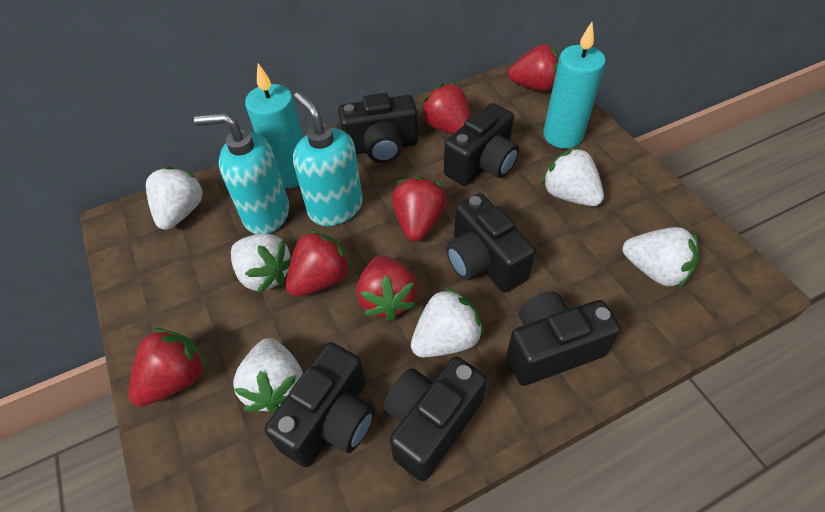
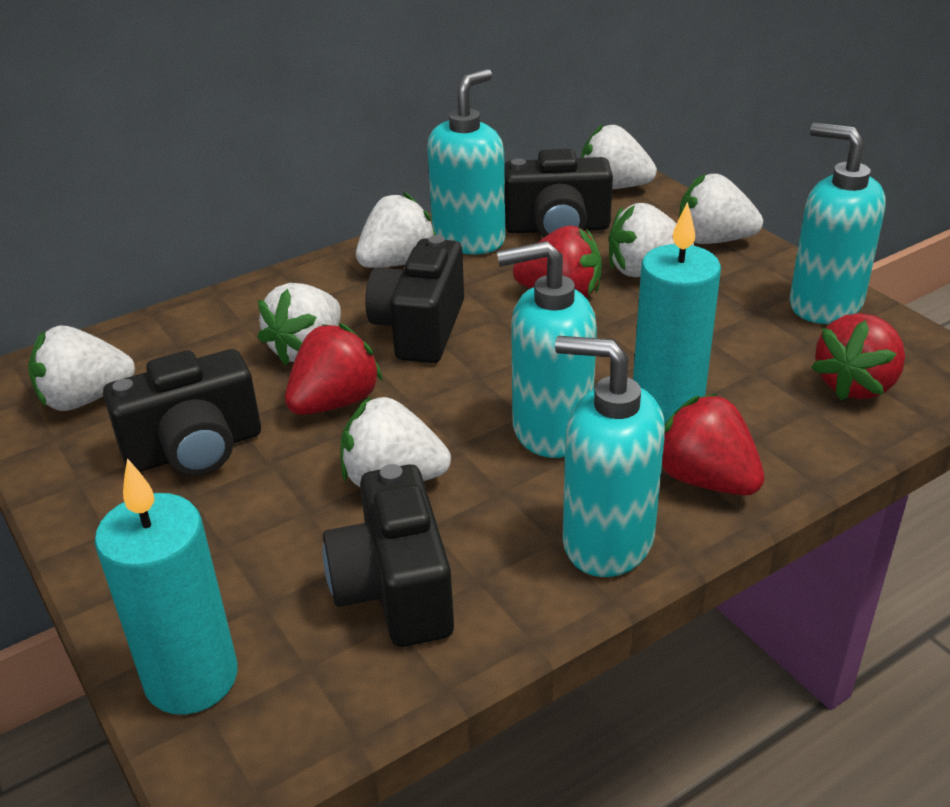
black camera: [265,342,375,467] [338,93,418,163] [384,356,487,481] [444,103,519,186] [446,193,536,292] [506,292,621,386] = 6 -> [103,349,261,476] [323,464,454,647] [365,235,464,363] [504,149,613,237] = 4
red strawberry: [128,328,208,407] [286,229,353,297] [356,255,418,321] [392,176,447,242] [421,83,471,134] [508,44,559,92] = 6 -> [285,323,383,415] [513,225,602,298] [662,393,764,495] [811,313,905,400] = 4
turquoise soap dispenser: [194,113,289,234] [293,92,363,226] = 2 -> [427,69,505,255] [497,241,597,458] [555,336,665,577] [790,123,886,324] = 4
white strawberry: [146,166,204,230] [231,234,291,294] [233,338,303,413] [411,287,484,357] [542,147,604,206] [623,227,699,288] = 6 -> [28,326,135,411] [258,283,341,366] [340,396,451,487] [356,192,436,268] [581,124,657,189] [609,203,694,277] [679,174,763,244] = 7

